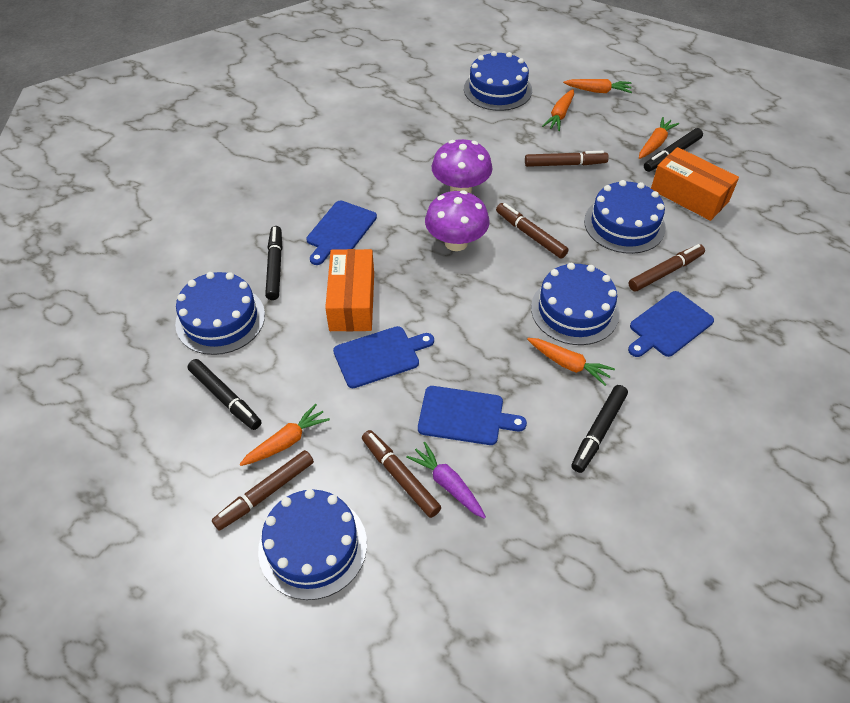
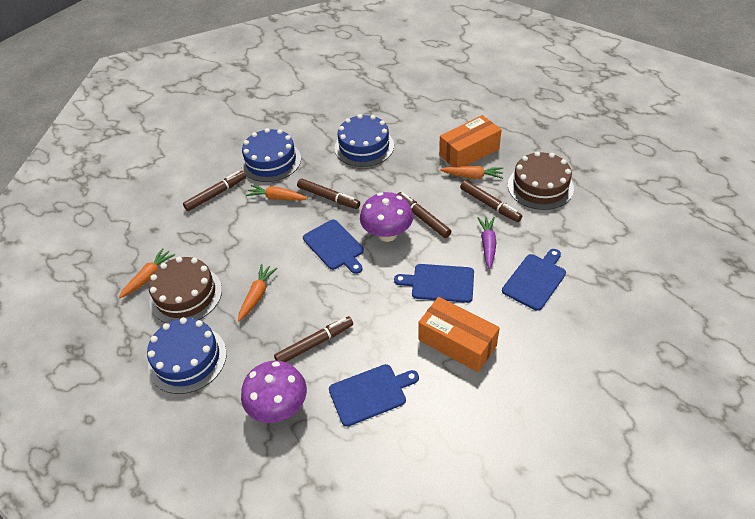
black marker: [188,359,261,430] [265,226,282,300] [571,385,628,473] [644,128,703,172] = 4 -> none = 0
blue cake: [175,272,265,355] [258,489,367,600] [464,51,532,111] [531,263,620,345] [584,180,666,254] = 5 -> [147,317,227,394] [241,128,301,182] [334,114,394,167] = 3
brown cake: none = 0 -> [148,257,222,323] [508,151,574,210] = 2
orange carrot: [239,404,330,466] [527,338,615,386] [542,89,574,131] [563,79,632,93] [639,117,679,159] = 5 -> [119,248,175,298] [238,264,277,321] [246,185,308,201] [440,166,503,179] = 4

